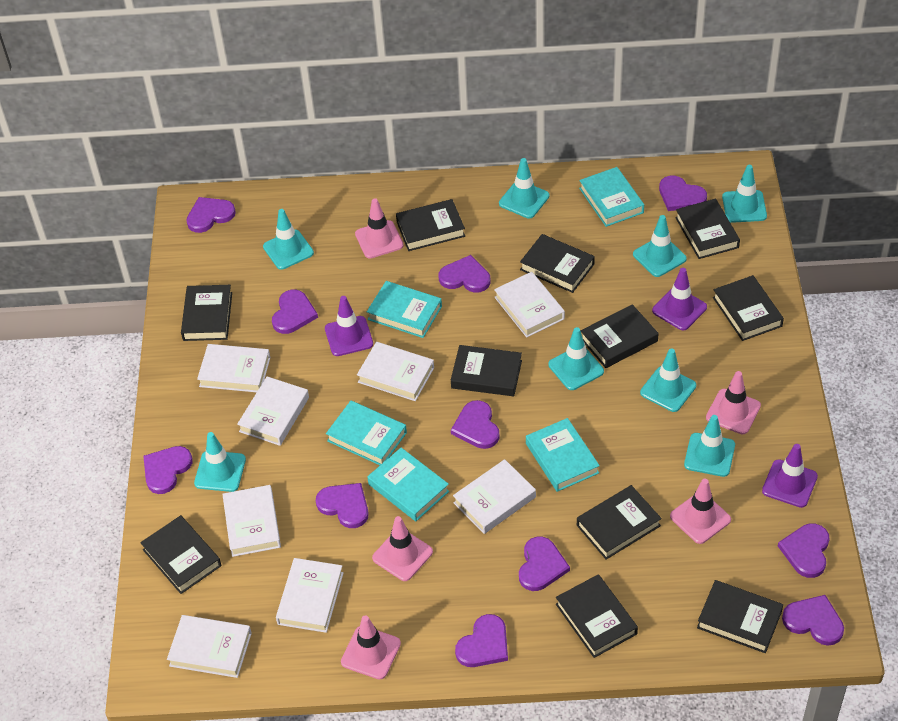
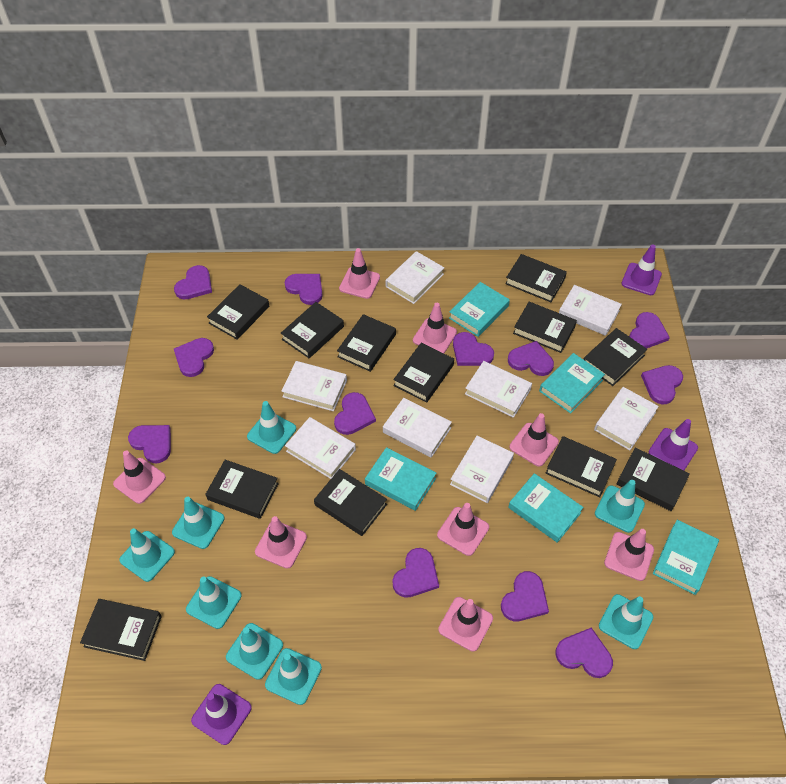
black book: [140,515,221,594] [181,285,232,341] [396,199,465,251] [451,345,522,396] [520,234,595,293] [556,574,638,658] [577,485,662,560] [581,304,659,368] [675,199,740,259] [697,580,783,653] [713,275,784,341] = 11 -> [80,599,162,661] [206,460,279,519] [207,284,269,339] [281,302,344,358] [314,469,387,536] [337,314,396,372] [393,343,454,403] [505,254,567,302] [513,302,577,353] [546,436,617,497] [583,328,647,386] [616,447,690,511] = 12
pink traffic cone: [341,615,401,679] [355,198,404,259] [372,516,433,581] [670,479,731,544] [706,371,761,434] = 5 -> [113,450,166,504] [255,516,307,569] [339,248,380,299] [413,303,457,353] [437,503,489,556] [438,597,493,652] [509,413,559,467] [604,529,654,581] = 8
purple heart: [143,446,193,494] [186,197,236,233] [272,290,318,334] [316,483,369,528] [438,255,490,293] [451,400,500,449] [455,614,508,667] [519,537,570,591] [659,176,707,211] [778,523,830,578] [782,595,844,646] = 11 -> [128,425,171,463] [174,265,212,299] [174,338,214,377] [285,274,323,305] [334,392,376,435] [393,548,439,598] [453,332,494,366] [501,571,549,621] [508,341,554,376] [555,627,613,678] [629,312,670,349] [641,365,683,404] = 12

